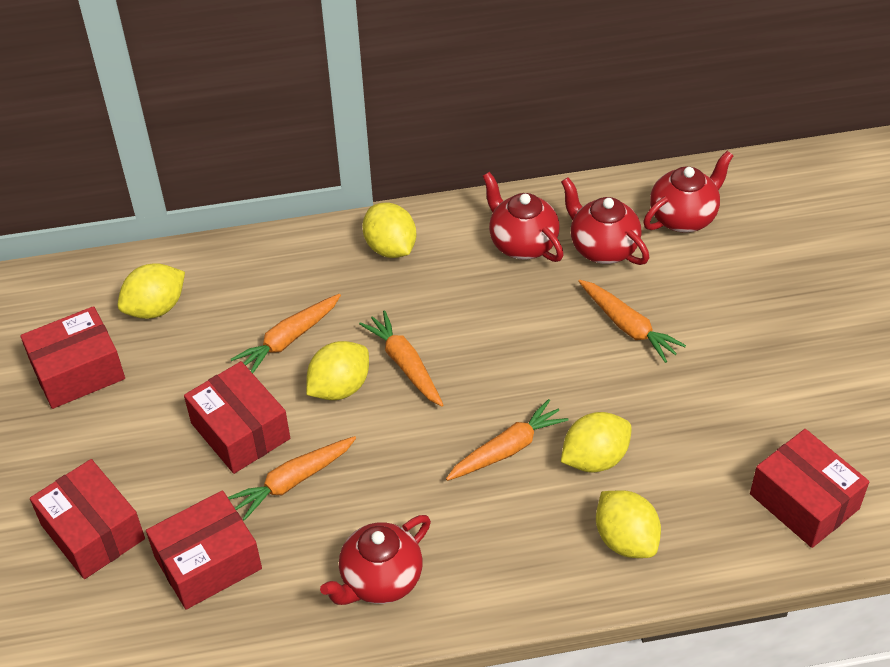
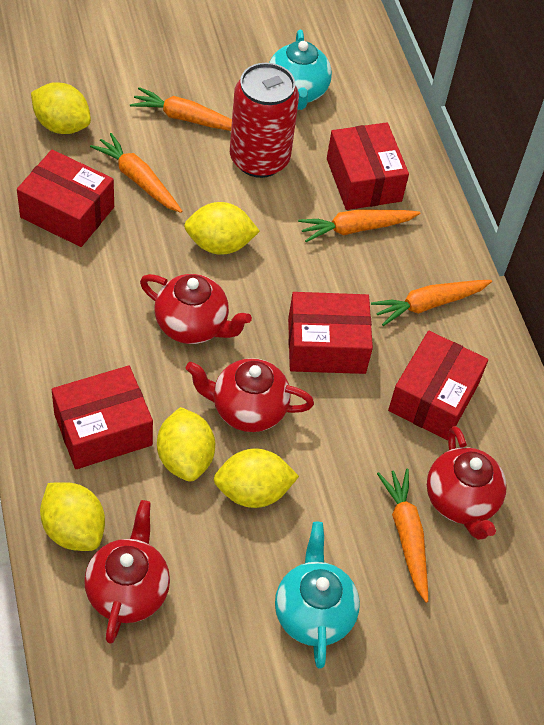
red can: none = 0 -> [230,63,299,178] = 1
turquoise teapot: none = 0 -> [269,30,332,110] [275,522,360,669] = 2

